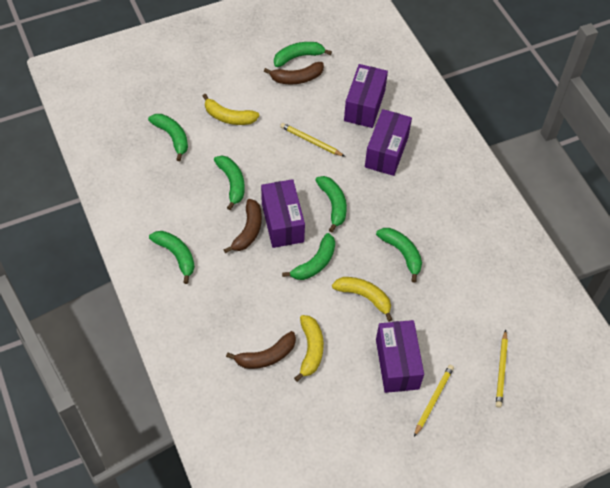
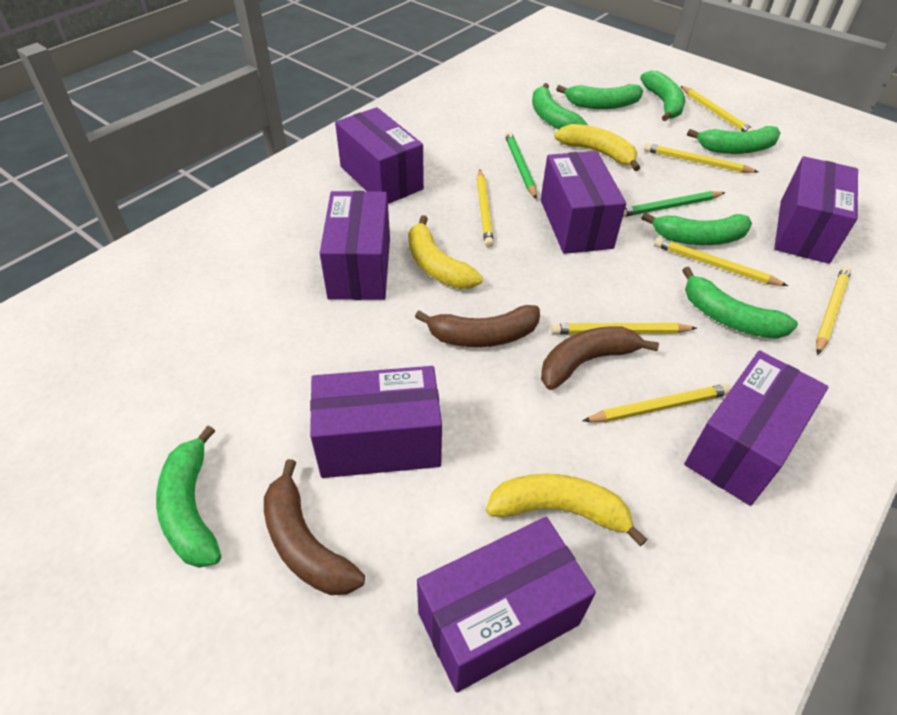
green pencil: none = 0 -> [505,131,537,199] [623,191,726,217] = 2
purple box: [261,179,305,248] [344,64,388,128] [365,109,412,176] [376,320,424,393] = 4 -> [310,366,442,478] [320,191,390,300] [335,107,424,204] [417,517,596,692] [541,151,626,254] [684,351,828,506] [774,156,858,264] = 7
yellow pencil: [280,123,345,157] [414,365,454,437] [496,330,508,408] = 3 -> [477,169,494,248] [551,323,697,334] [583,384,731,422] [644,143,758,173] [654,237,788,286] [681,86,755,132] [816,266,851,355] = 7

